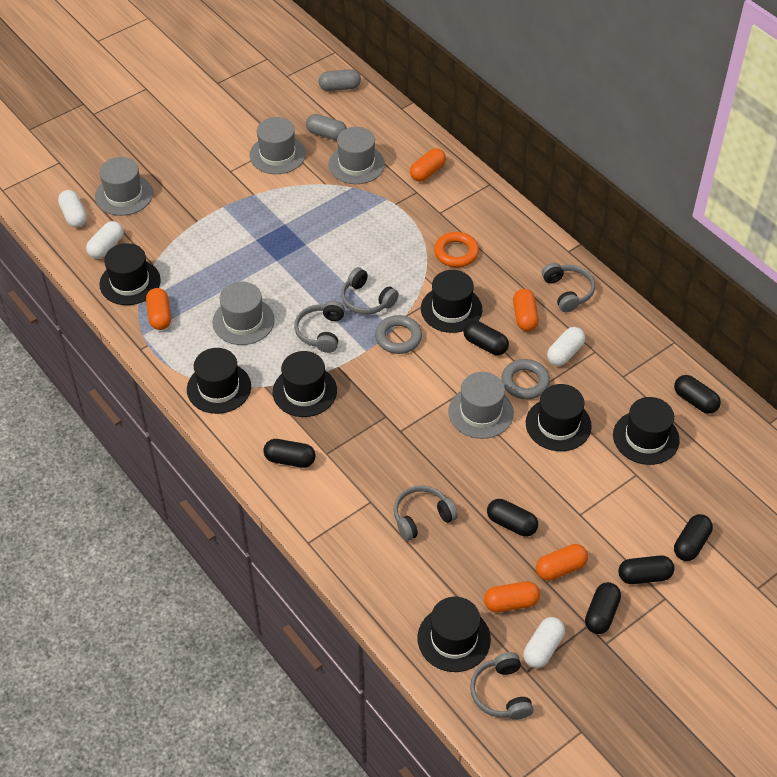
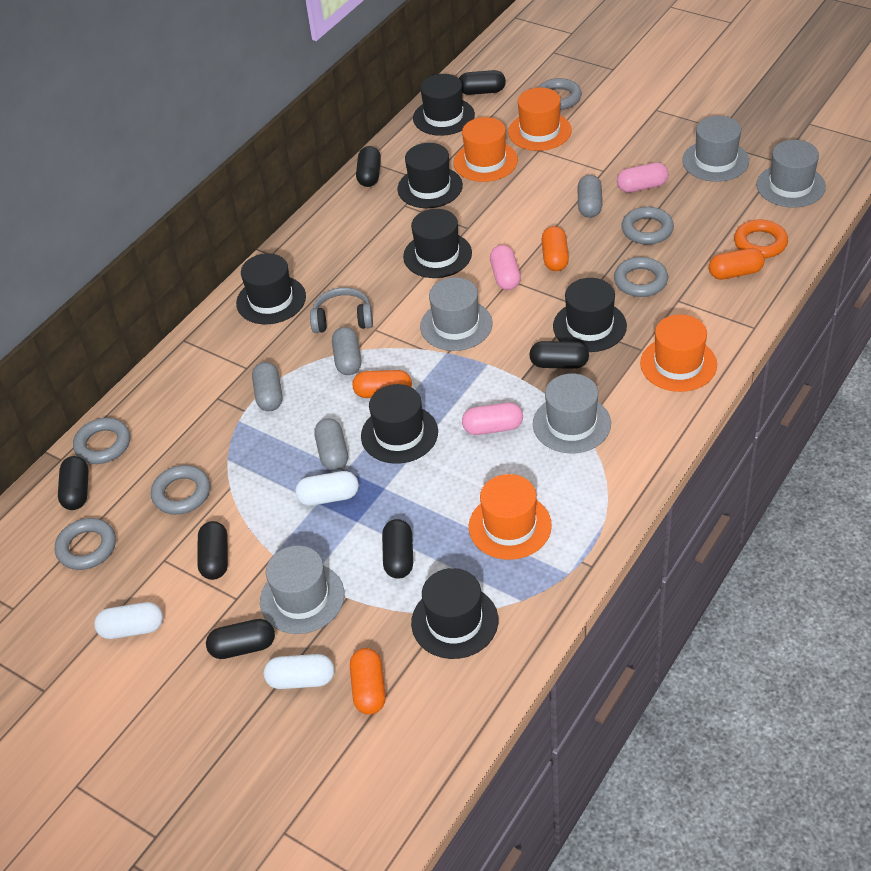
grey capsule: [306,114,347,141] [319,69,361,91] = 2 -> [252,362,282,411] [314,418,348,471] [332,327,361,375] [578,175,602,218] = 4
grey headphones: [294,301,345,353] [341,267,399,315] [394,485,458,541] [470,652,533,720] [542,263,595,312] = 5 -> [310,287,373,333] = 1
grey ring: [375,315,422,354] [502,359,550,399] = 2 -> [55,518,116,570] [73,418,130,464] [151,465,210,515] [538,78,582,110] [614,257,668,297] [621,207,674,245] = 6
orange capsule: [146,288,171,330] [410,148,446,182] [484,581,540,612] [513,289,539,331] [536,544,588,581] = 5 -> [350,648,386,715] [352,370,412,398] [541,226,569,271] [709,248,765,280] = 4
orange hat: none = 0 -> [453,117,518,182] [469,474,552,560] [508,88,572,151] [640,314,717,392] = 4
pink capsule: none = 0 -> [462,402,523,435] [490,245,521,290] [617,162,668,193] = 3
white capsule: [58,190,87,227] [86,221,124,259] [523,617,565,668] [547,327,585,366] = 4 -> [94,602,163,639] [264,654,334,689] [295,471,359,506] = 3

